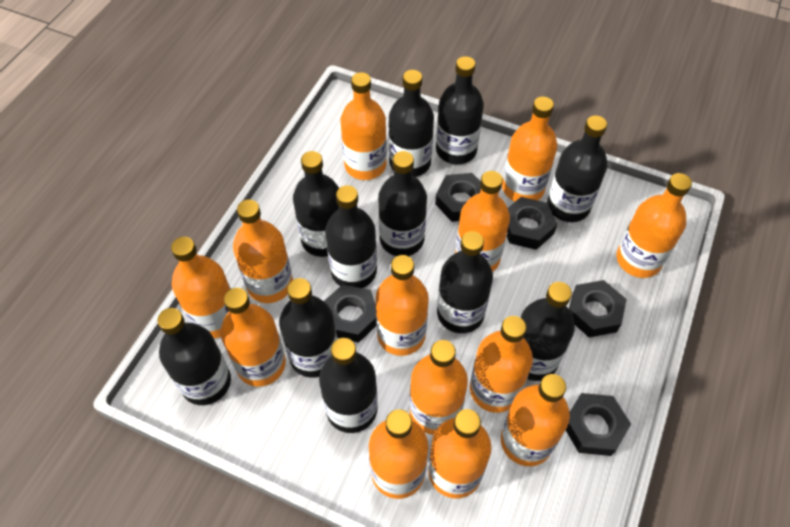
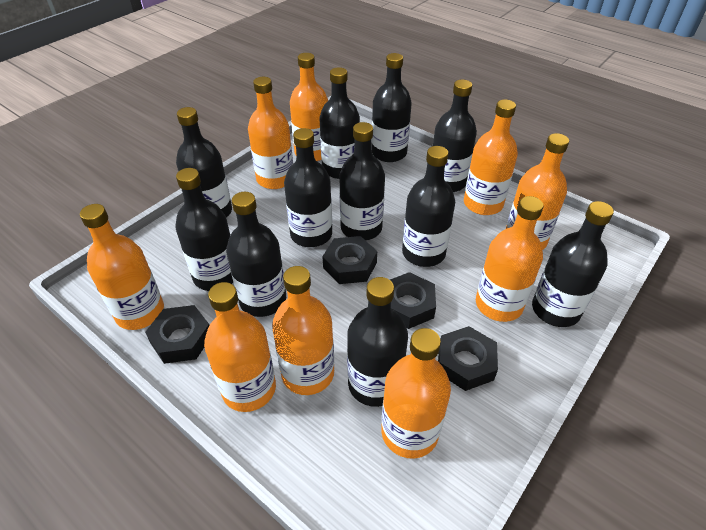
black nut: [324,284,376,343] [435,173,481,222] [507,197,557,250] [566,393,631,456] [569,280,627,337] = 5 -> [145,305,209,364] [322,236,377,284] [390,272,436,329] [438,326,498,391] = 4
orange bottle: [171,237,231,338] [220,288,286,387] [233,200,293,303] [340,72,387,180] [369,409,428,499] [375,255,429,356] [409,340,468,435] [428,409,491,499] [455,171,510,272] [470,316,533,413] [501,374,570,466] [502,96,557,201] [617,173,692,278] = 13 -> [80,204,164,330] [204,282,276,412] [248,77,293,189] [272,266,334,395] [290,53,328,161] [381,328,451,459] [464,99,518,215] [476,196,544,322] [506,133,569,250] = 9

